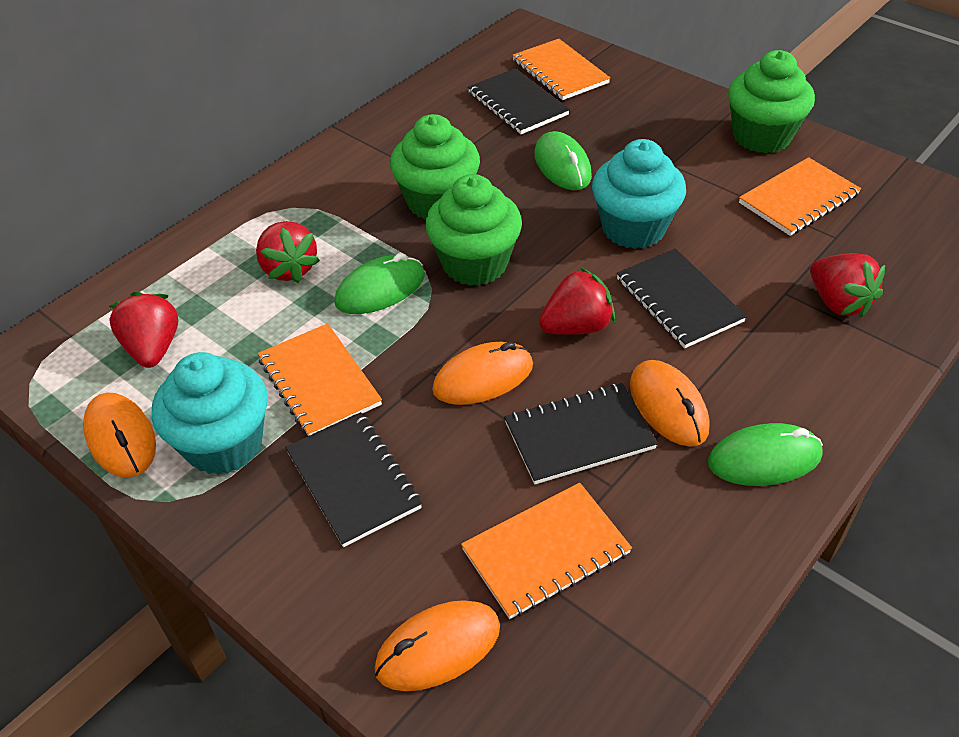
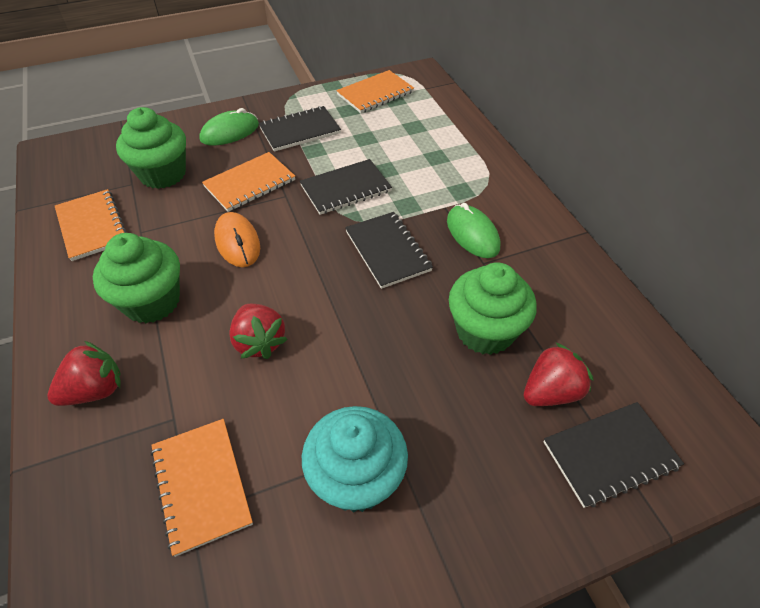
green mouse: [334,253,425,314] [534,131,592,190] [708,423,823,486] = 3 -> [199,108,259,146] [447,203,500,258] = 2
orange mouse: [83,393,156,478] [374,600,500,691] [432,342,533,405] [630,360,709,446] = 4 -> [214,212,260,267] = 1
red strawberry: [108,291,178,368] [256,221,320,283] [539,267,615,335] [810,253,885,318] = 4 -> [47,341,120,406] [229,304,288,359] [524,343,594,406] = 3
turquoise cupcake: [152,352,268,475] [592,139,686,249] = 2 -> [302,406,408,513] = 1

